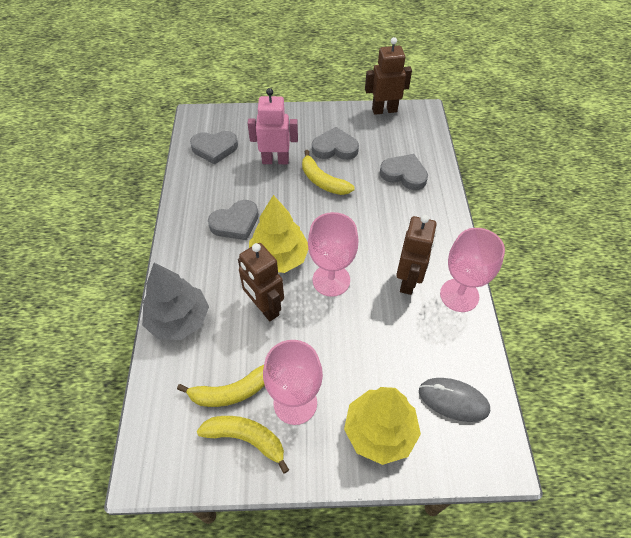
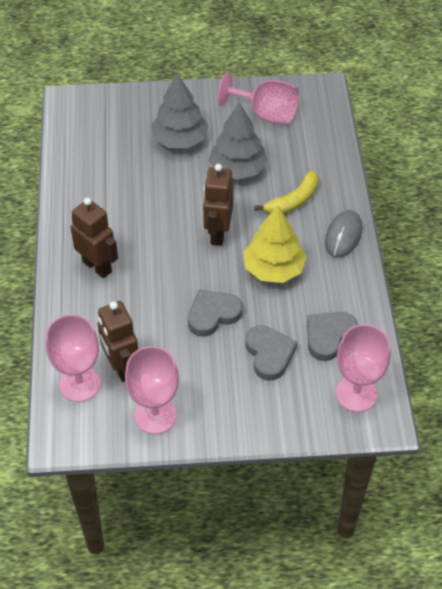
grey heart: [190,131,238,165] [208,200,259,240] [312,127,359,160] [380,154,428,190] = 4 -> [188,290,242,337] [245,325,297,381] [307,312,358,361] = 3
grey tree: [142,263,209,340] = 1 -> [151,73,209,148] [209,103,268,180] = 2
pink goblet: [263,340,323,425] [308,212,359,297] [440,228,505,312] = 3 -> [46,314,101,402] [125,346,179,434] [217,72,299,125] [336,324,391,412] = 4
pink robot: [248,88,298,164] = 1 -> none = 0
yellow banana: [177,365,265,407] [197,416,289,474] [302,150,355,195] = 3 -> [254,170,318,214] = 1
yellow tree: [249,195,308,273] [344,387,421,465] = 2 -> [244,205,307,283] = 1

